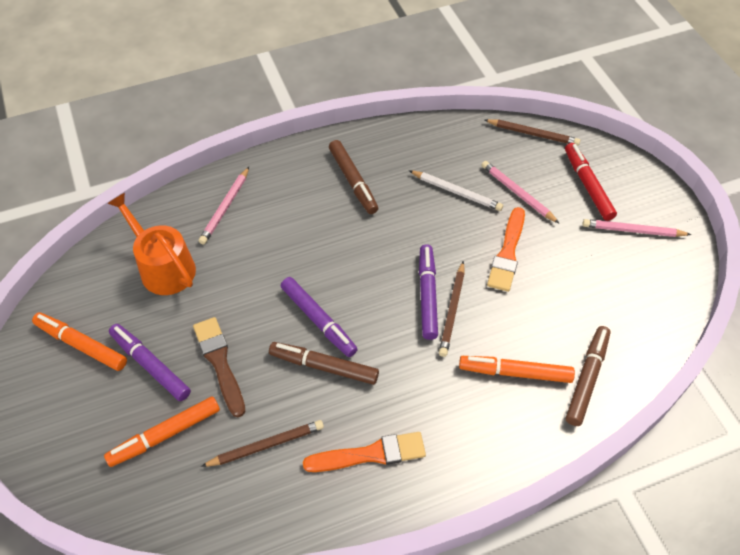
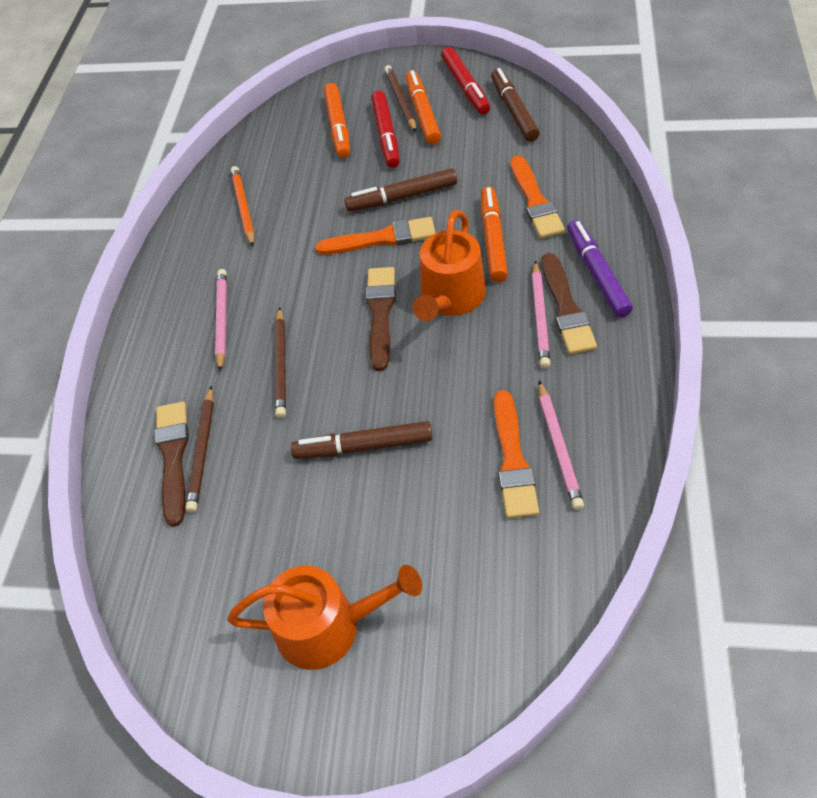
brown brush: [193,317,245,417] = 1 -> [155,402,189,527] [366,267,396,371] [542,253,597,354] = 3
orange brush: [303,432,426,472] [487,207,525,292] = 2 -> [315,217,436,255] [494,390,539,518] [511,155,565,238] = 3
orange pencil: none = 0 -> [231,166,255,247] = 1
orange watering can: [107,193,196,295] = 1 -> [227,565,422,670] [413,210,486,321] = 2
purple marker: [109,324,191,401] [281,277,358,357] [419,244,438,340] = 3 -> [567,220,633,317] = 1
red marker: [565,143,617,221] = 1 -> [371,91,400,168] [441,47,490,114] = 2
white pencil: [409,170,503,211] = 1 -> none = 0

